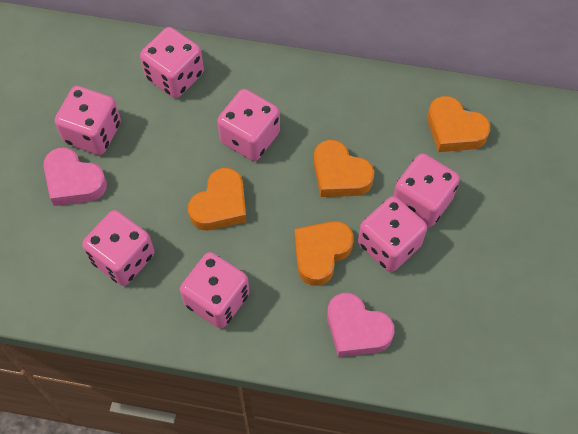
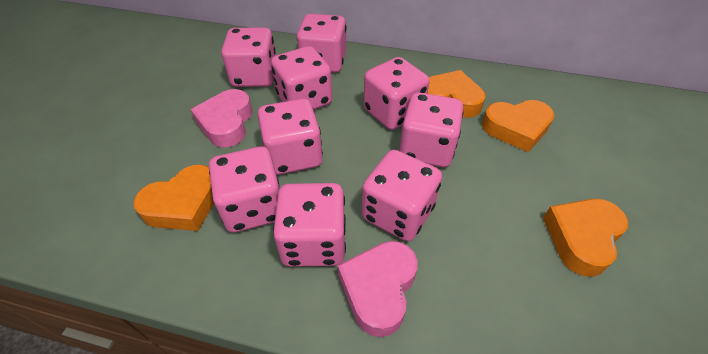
pink dice: [55,86,121,155] [82,210,155,286] [140,27,204,98] [180,252,249,328] [217,89,280,161] [358,196,427,272] [393,153,460,228] = 7 -> [209,146,280,232] [221,27,276,87] [258,99,323,175] [271,46,332,110] [273,183,346,267] [297,14,346,73] [362,150,442,241] [364,57,430,130] [399,92,463,167] = 9

